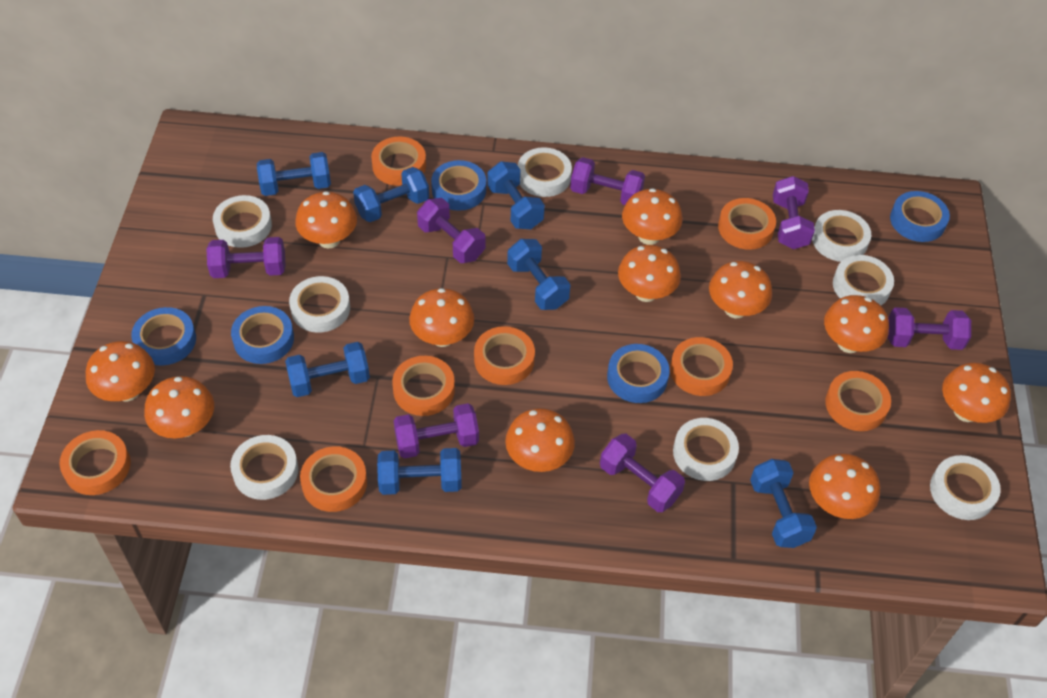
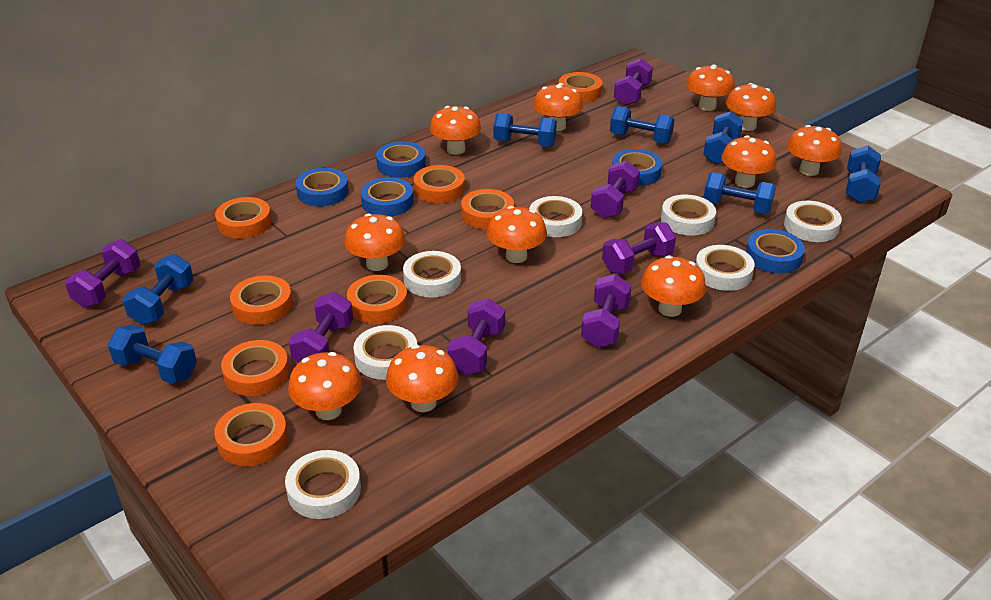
white tape: [213,195,272,248] [230,435,298,500] [289,276,350,333] [518,147,572,197] [673,418,739,481] [812,210,871,262] [833,255,894,305] [930,455,1001,520] = 8 -> [285,450,361,519] [353,325,418,380] [403,251,461,298] [529,196,582,237] [661,195,716,236] [696,245,755,291] [784,201,842,242] = 7

